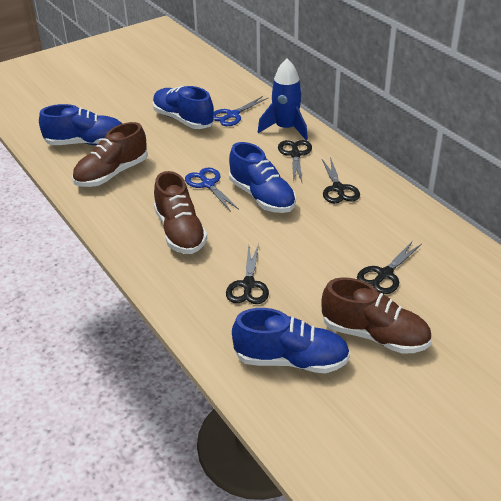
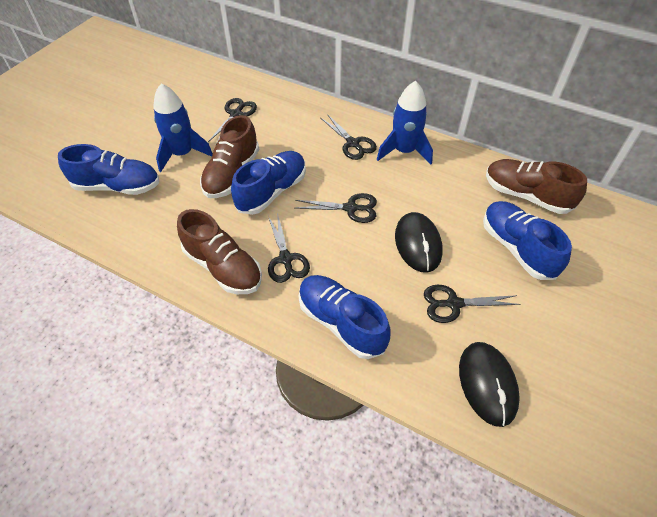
black mouse: none = 0 -> [395,212,443,273] [459,342,520,427] = 2
black scissors: [226,243,269,304] [278,140,312,182] [322,157,360,203] [357,241,422,294] = 4 -> [208,98,257,144] [268,213,310,283] [295,193,377,223] [321,114,377,160] [424,285,520,323] = 5
blue rocket: [258,59,308,140] = 1 -> [153,83,213,172] [377,81,433,164] = 2
blue scissors: [185,167,239,212] [214,96,268,126] = 2 -> none = 0

